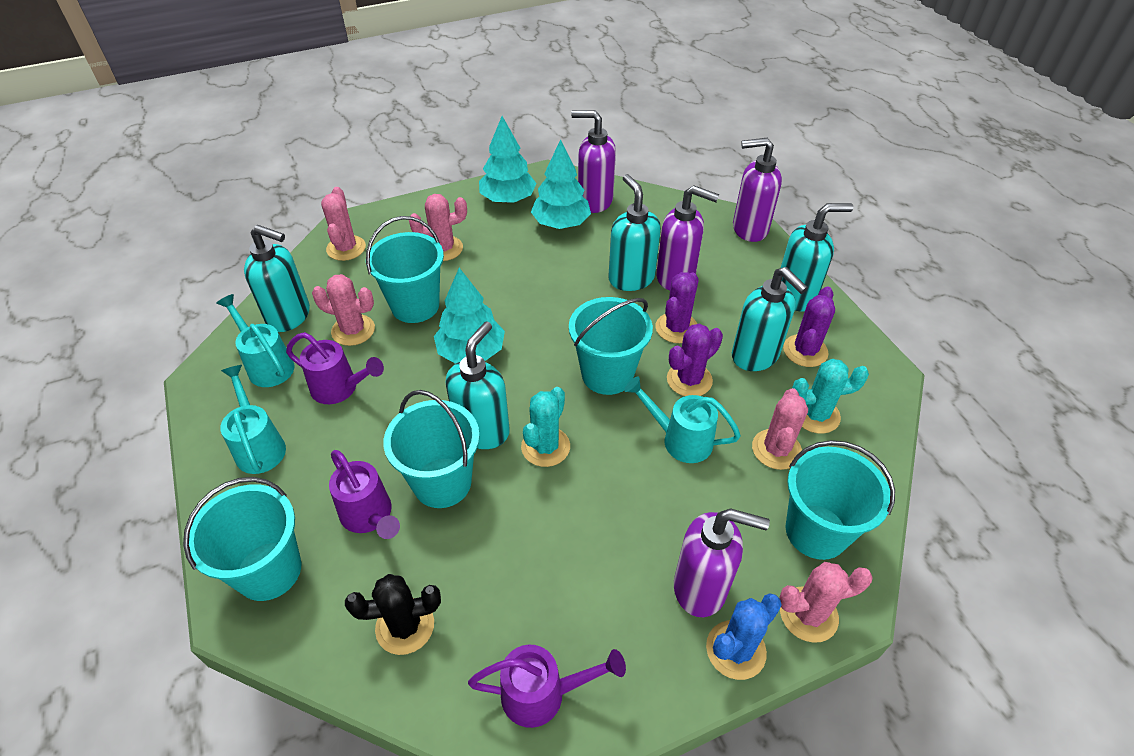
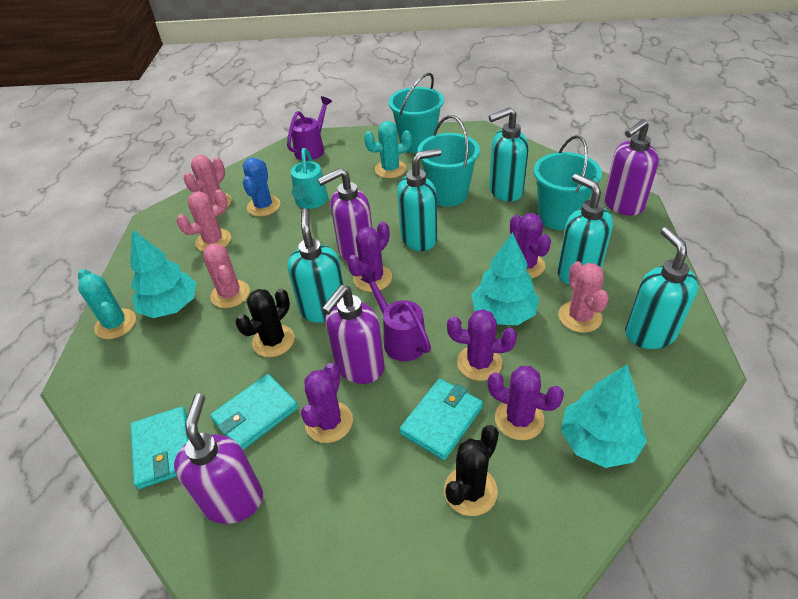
black cactus: [345,574,441,655] = 1 -> [235,288,295,357] [444,425,499,516] = 2
pink cactus: [312,274,375,346] [321,187,366,261] [409,194,467,261] [752,388,808,470] [779,562,873,643] = 5 -> [176,190,231,252] [183,155,231,207] [203,243,250,308] [559,261,609,333] = 4
purple cactus: [656,272,699,343] [667,324,723,396] [783,287,835,367] = 3 -> [301,363,353,443] [347,222,392,292] [447,309,517,381] [487,366,564,440] [510,213,551,278] = 5
purple watering can: [286,332,384,404] [329,450,400,539] [468,645,626,728] = 3 -> [287,96,332,161] [360,271,431,361] = 2
turquoise bucket: [183,477,301,601] [366,216,444,323] [383,390,480,508] [569,297,653,395] [786,440,895,560] = 5 -> [389,73,444,153] [418,115,480,207] [534,135,602,230] = 3
turquoise wallet: none = 0 -> [131,407,189,489] [210,374,298,450] [399,378,483,460] = 3
turquoise watering can: [216,294,295,387] [220,365,286,474] [624,376,741,463] = 3 -> [291,148,328,209] = 1

